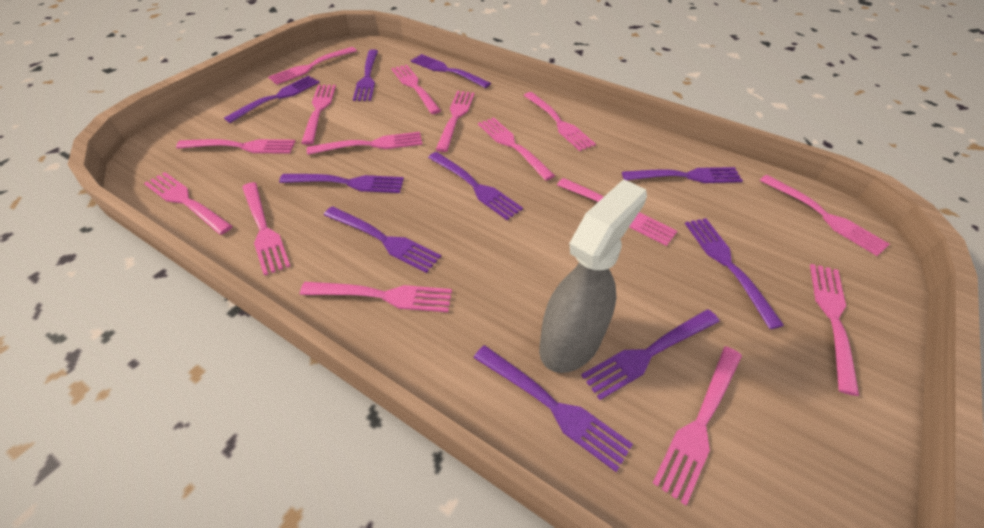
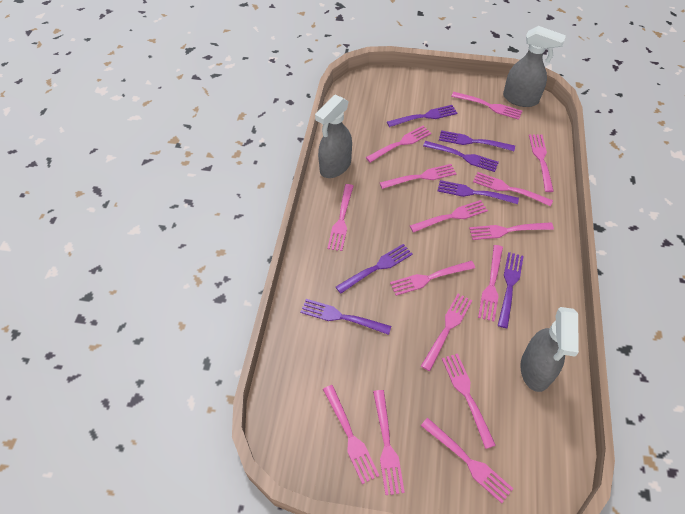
grey spray bottle: [539,179,647,373] = 1 -> [315,95,352,178] [503,26,566,107] [520,307,579,392] = 3
purple fork: [224,76,320,123] [279,174,404,193] [324,206,441,273] [353,49,378,101] [411,54,491,88] [428,152,523,220] [473,345,633,472] [581,309,720,400] [622,167,743,183] [685,218,784,329] = 10 -> [300,299,391,335] [336,244,413,294] [387,105,458,127] [423,141,499,172] [438,180,519,204] [439,130,515,151] [498,252,524,328] = 7

